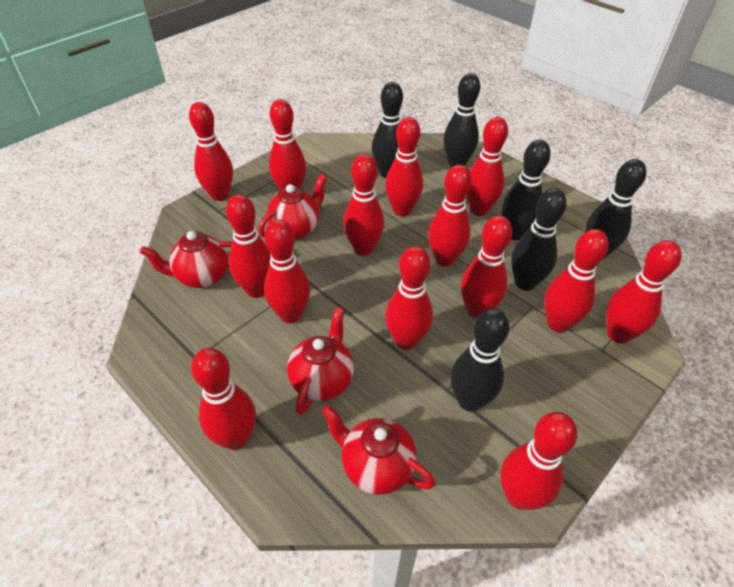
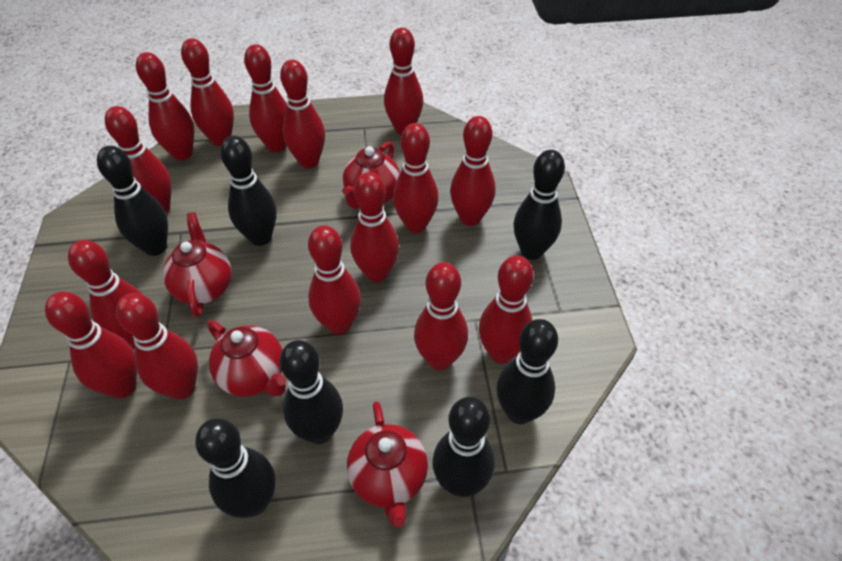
black bowling pin: [372,82,403,178] [443,73,480,167] [451,309,509,412] [502,140,551,240] [511,188,567,291] [585,159,646,260] = 6 -> [97,146,168,256] [195,418,275,518] [220,136,276,246] [280,340,343,444] [432,397,495,497] [497,319,558,424] [513,150,565,260] = 7
red bowling pin: [189,102,233,201] [191,348,256,450] [226,194,271,298] [264,219,310,323] [269,99,306,190] [343,154,384,256] [385,117,423,216] [385,246,433,350] [428,165,472,267] [461,215,513,319] [466,117,508,216] [500,412,577,510] [544,229,609,332] [607,240,682,344] = 14 -> [45,292,137,398] [68,240,143,348] [105,106,172,213] [116,293,198,400] [136,52,194,161] [181,38,234,146] [244,44,287,152] [280,60,325,168] [308,225,361,335] [350,172,399,282] [384,28,424,135] [393,123,439,233] [414,262,468,370] [450,116,496,226] [479,256,534,364] = 15

